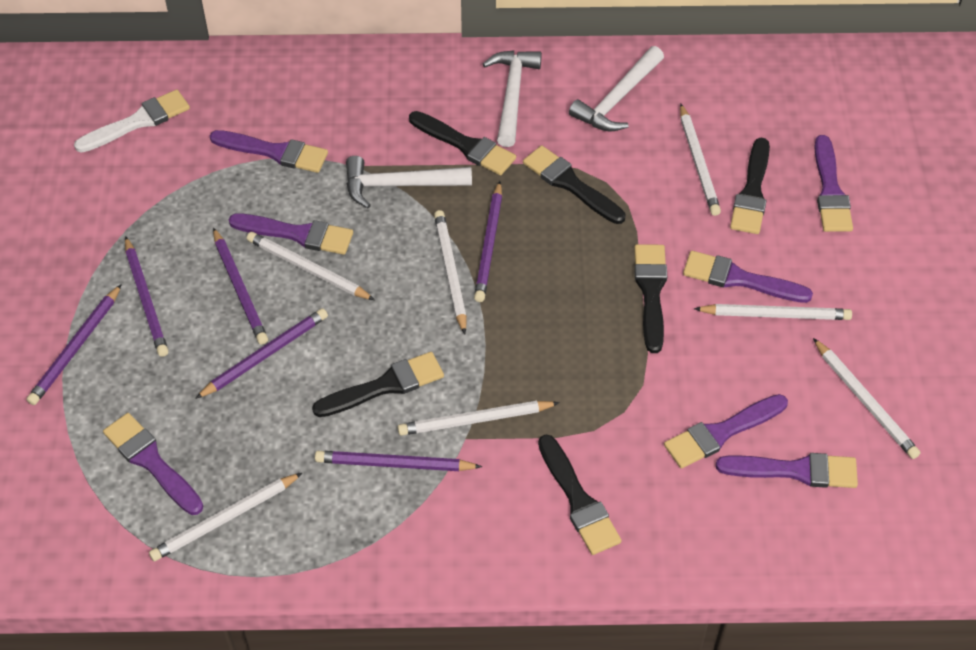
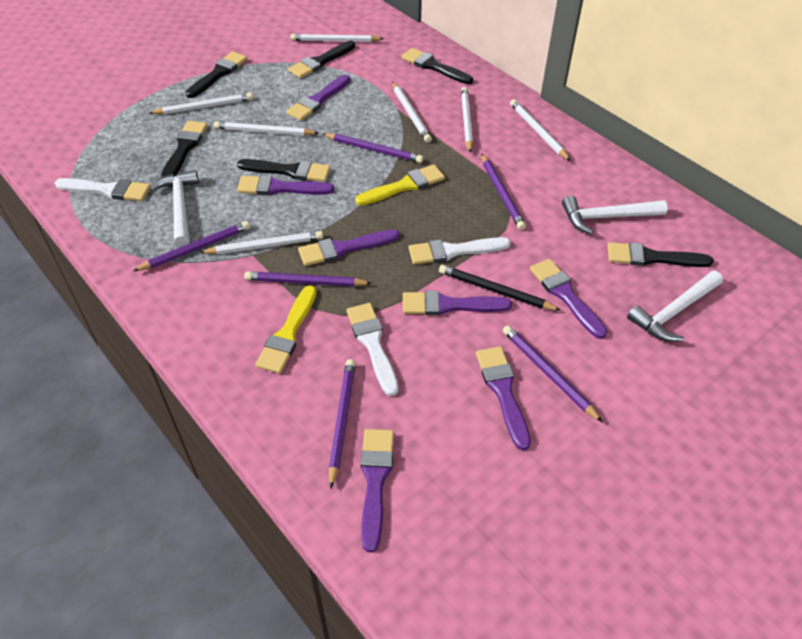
black pencil: none = 0 -> [439,265,561,311] = 1
white brush: [74,89,190,153] = 1 -> [55,178,151,201] [346,303,398,396] [409,237,511,265] = 3
yellow brush: none = 0 -> [256,285,317,374] [355,164,445,205] = 2

